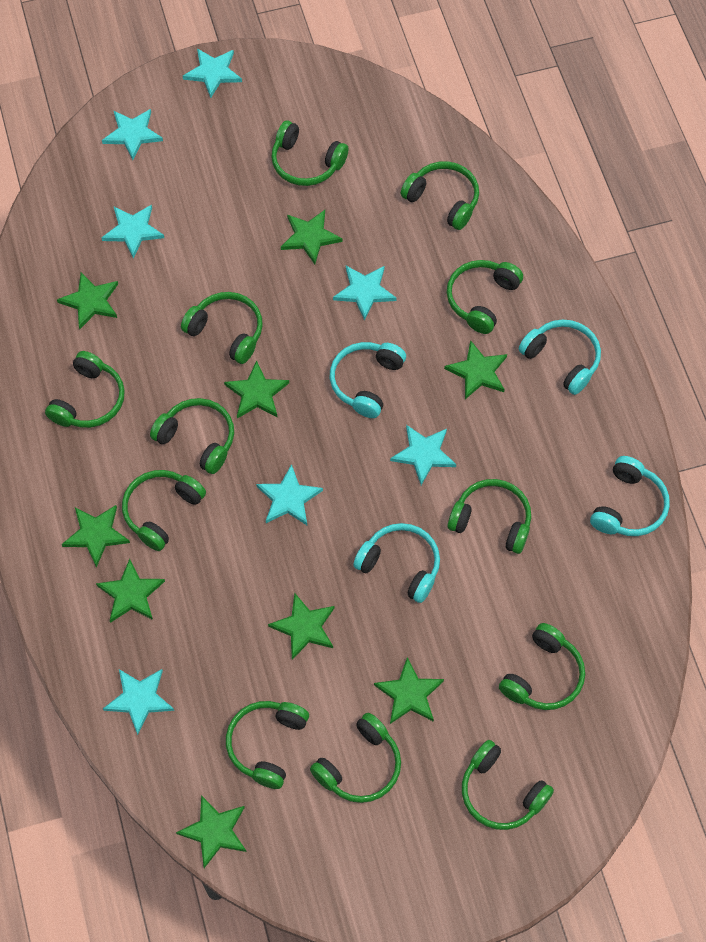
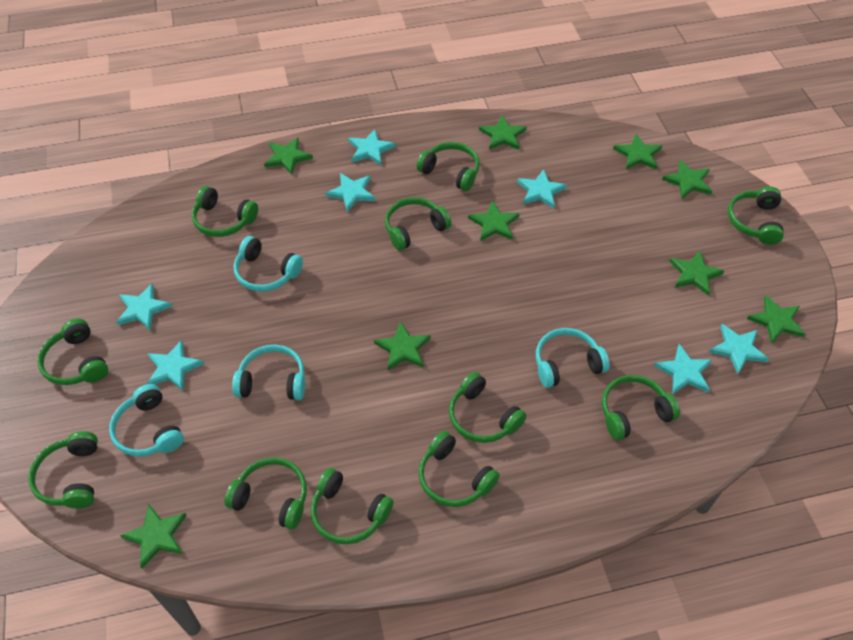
green headphones: [45,351,125,428] [122,470,206,551] [150,398,234,474] [181,292,263,364] [226,701,309,789] [271,121,349,186] [310,713,401,803] [401,161,479,230] [447,260,523,334] [448,479,531,554] [462,740,554,830] [499,623,585,710] = 12 -> [28,431,98,509] [37,318,108,385] [192,186,258,237] [224,458,307,530] [311,468,394,544] [385,197,451,251] [417,142,480,191] [419,431,500,507] [449,372,527,443] [602,375,680,440] [728,187,784,245] = 11

